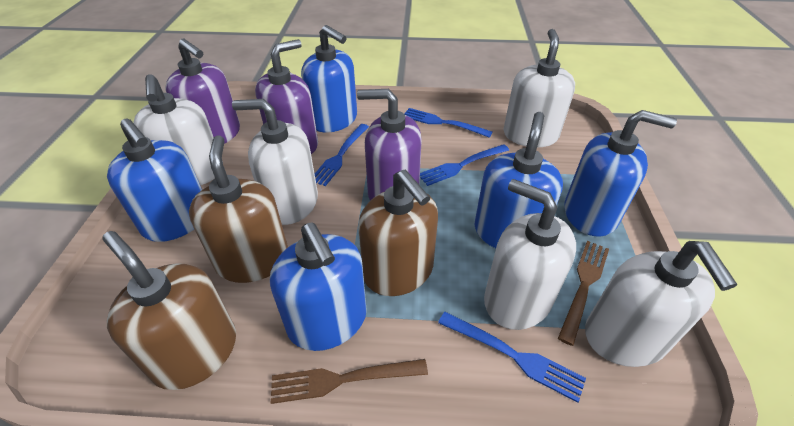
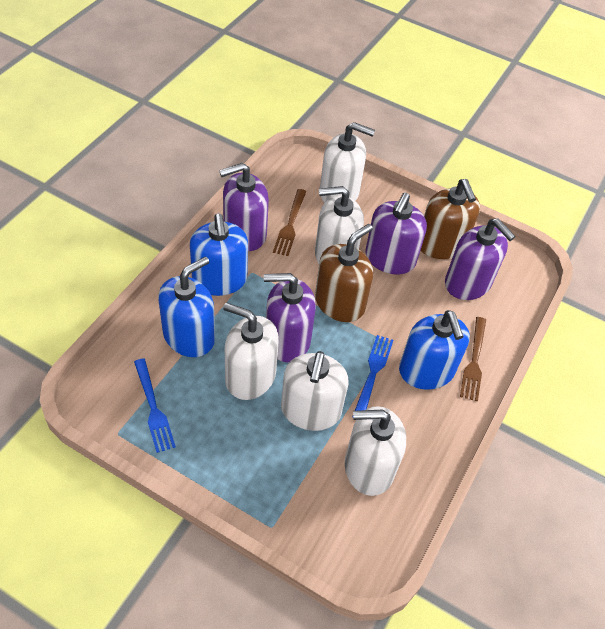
blue fork: [315,124,369,186] [404,108,492,138] [420,144,509,186] [438,312,586,403] = 4 -> [134,358,176,453] [352,335,393,417] = 2
blue soap dispenser: [107,118,202,242] [270,223,367,351] [301,25,357,133] [475,112,563,248] [564,110,677,237] = 5 -> [158,256,215,357] [190,214,248,296] [399,310,470,390] = 3
brown soap dispenser: [102,231,236,390] [189,135,288,283] [358,170,438,296] = 3 -> [315,224,373,322] [421,179,480,259] = 2
purple soap dispenser: [165,39,240,144] [255,39,318,154] [357,89,422,200] = 3 -> [219,163,269,251] [264,273,316,362] [365,193,427,274] [445,218,515,300] = 4

